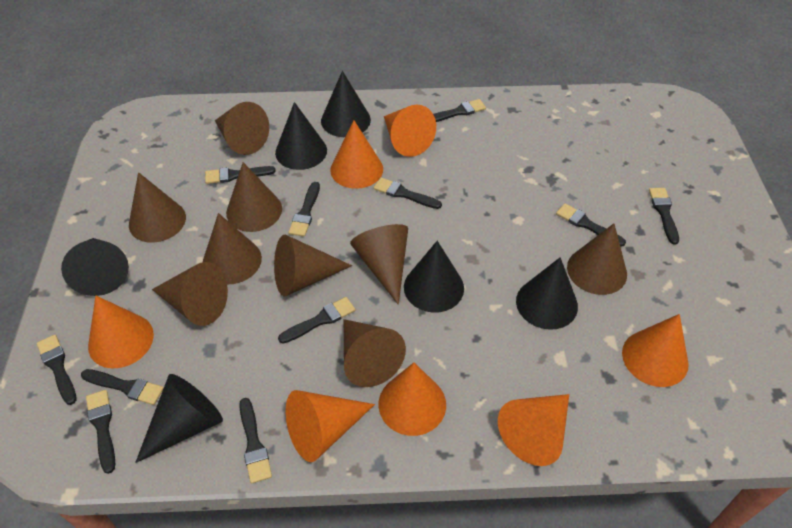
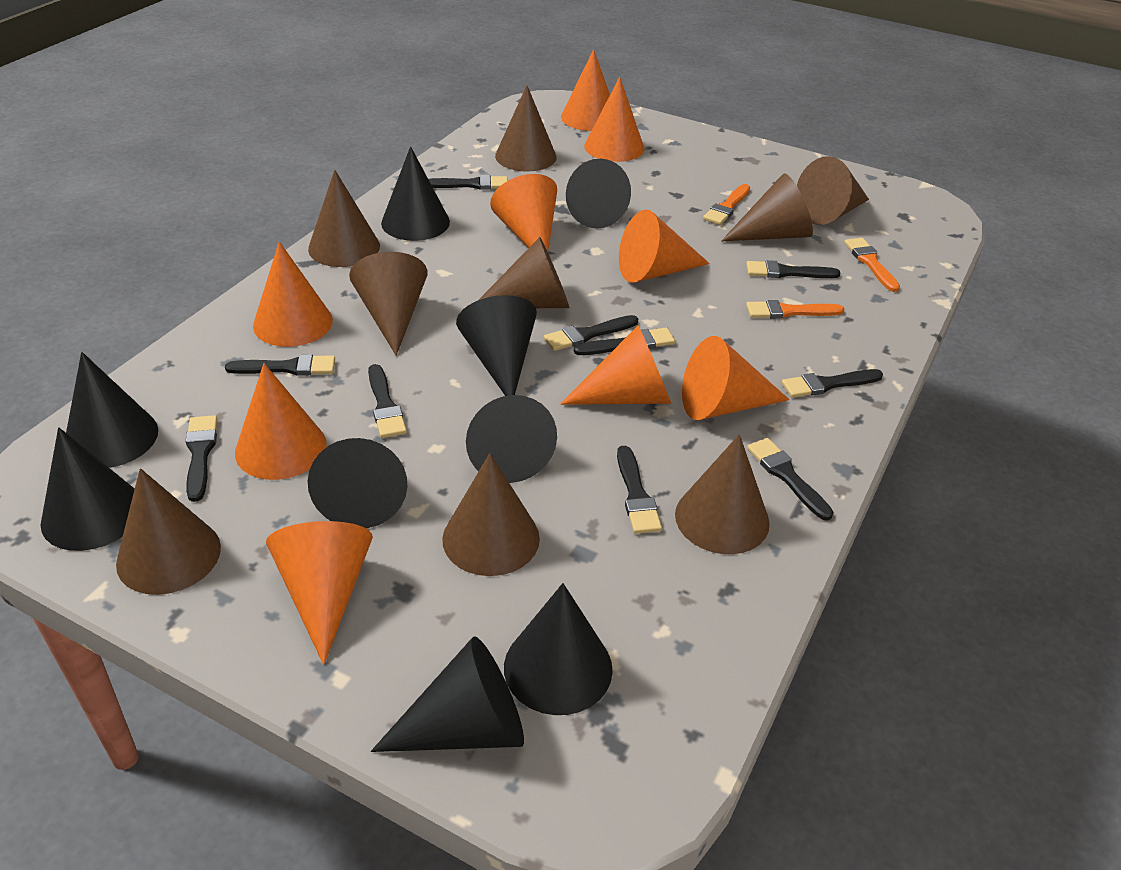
black brush: [37,335,77,405] [81,369,164,405] [86,390,115,474] [205,166,276,184] [239,398,272,484] [278,297,355,344] [288,182,320,237] [374,177,442,209] [433,99,486,122] [556,203,626,247] [649,188,679,245] = 11 -> [185,415,218,502] [225,354,335,376] [368,364,407,438] [428,175,508,190] [544,315,638,351] [574,328,675,355] [617,446,662,534] [746,260,840,278] [747,438,834,521] [782,369,883,398] = 10
black cone: [61,238,129,296] [135,374,223,463] [275,102,327,170] [321,71,371,137] [404,241,464,313] [516,257,578,330] = 6 -> [41,427,135,551] [66,352,158,468] [308,438,407,528] [371,636,524,752] [381,146,450,241] [456,295,537,396] [466,395,557,483] [504,583,613,715] [566,159,631,229] = 9
orange brush: none = 0 -> [703,184,750,225] [746,300,844,319] [844,238,900,292] = 3
orange cone: [88,296,154,368] [286,390,375,462] [330,121,383,189] [378,362,446,436] [384,105,436,157] [498,394,569,466] [622,314,689,387] = 7 -> [235,363,327,480] [253,242,333,347] [266,521,373,665] [490,174,557,252] [561,49,610,131] [561,325,671,405] [584,77,645,162] [619,210,710,283] [682,336,789,420] = 9

